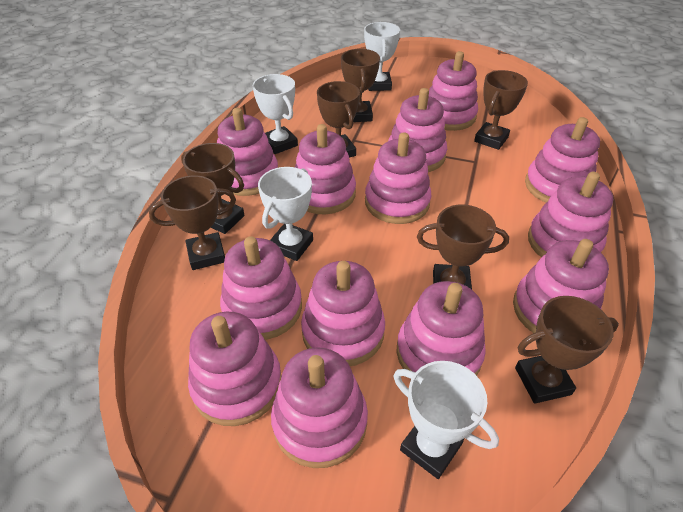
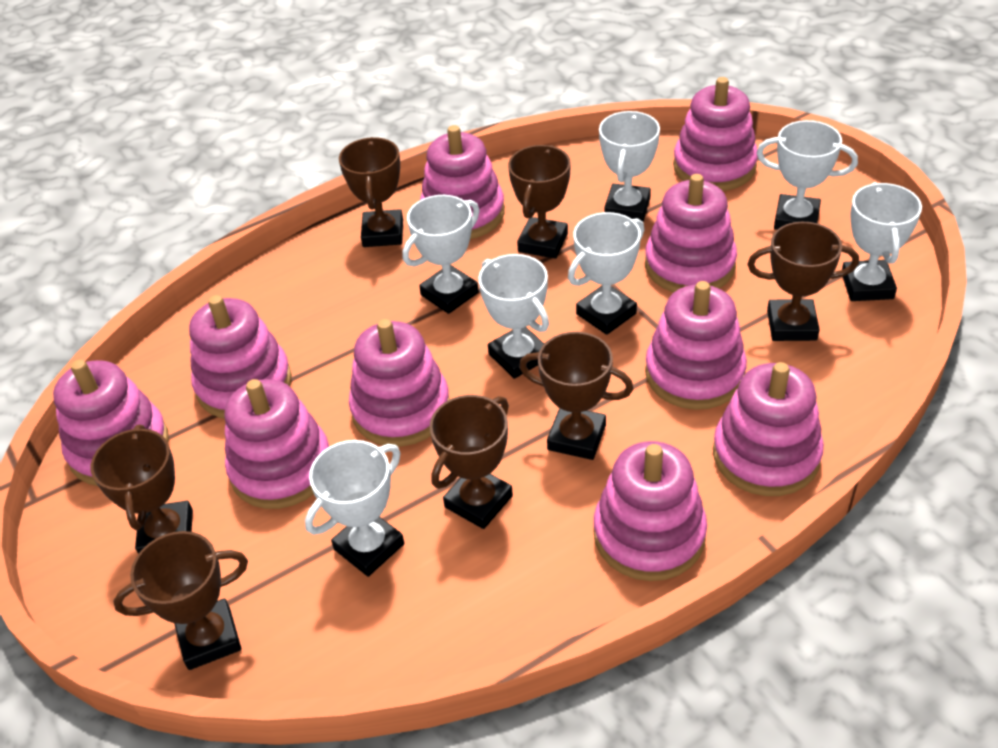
pink stacking toy: [188,312,281,426] [217,108,278,196] [220,236,302,340] [271,347,368,468] [295,124,356,214] [301,261,385,366] [365,132,431,224] [388,88,447,172] [397,281,486,376] [429,51,478,131] [513,239,609,333] [525,117,600,203] [528,172,613,257] = 13 -> [53,360,169,486] [189,295,292,419] [224,379,329,509] [349,319,450,447] [420,125,505,239] [593,441,707,581] [645,174,737,293] [645,281,747,410] [673,77,758,191] [713,362,824,496] = 10
white trophy: [253,74,298,154] [258,167,313,261] [364,22,400,91] [394,361,499,479] = 4 -> [305,440,404,577] [403,195,479,314] [478,254,549,379] [568,212,644,335] [599,111,660,222] [757,120,858,230] [842,182,922,301] = 7

